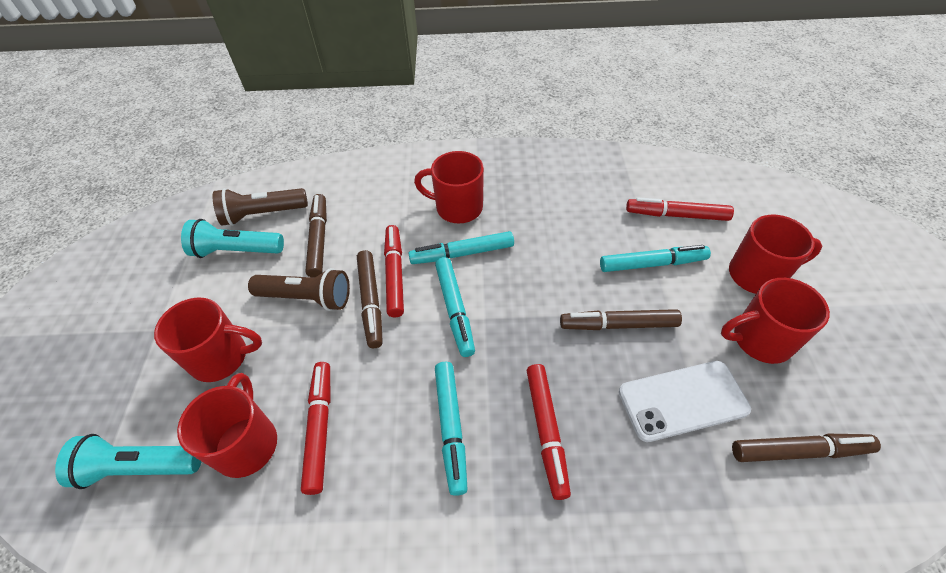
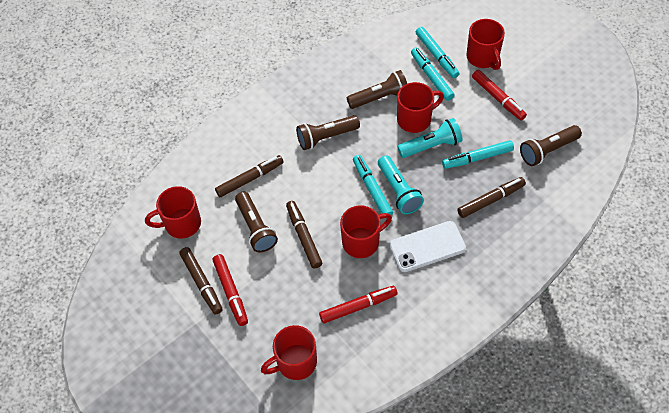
brown flashlight: [213,188,308,226] [248,268,350,311] = 2 -> [235,192,278,253] [296,115,360,150] [347,70,407,109] [520,125,582,166] = 4
red marker: [301,362,331,495] [384,225,404,317] [527,364,571,500] [626,197,734,221] = 4 -> [212,254,248,326] [319,286,397,323] [472,70,527,120] = 3

